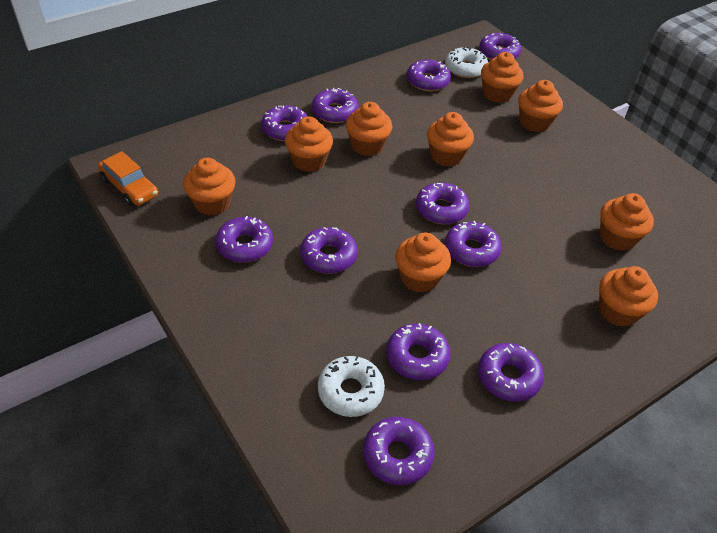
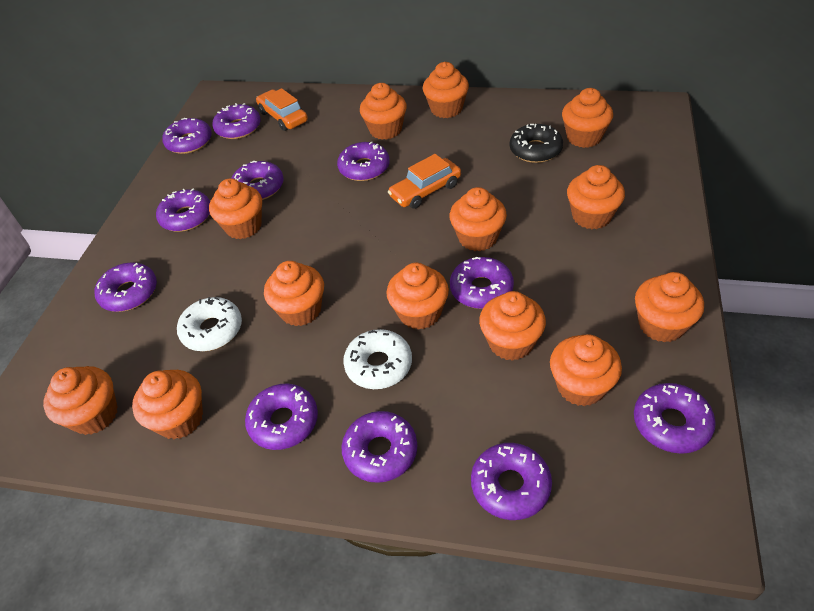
black donut: none = 0 -> [509,124,563,163] = 1
orange car: [98,151,158,206] = 1 -> [256,88,308,131] [388,154,461,209] = 2
orange cupcake: [183,158,236,216] [285,116,333,172] [346,102,392,156] [395,233,451,293] [427,112,474,167] [481,52,523,103] [518,80,563,132] [599,266,658,327] [600,193,654,251] = 9 -> [43,366,118,435] [132,370,203,439] [209,178,262,239] [264,261,324,326] [360,83,407,140] [386,263,449,330] [423,62,469,118] [449,187,507,251] [479,291,546,361] [550,334,622,406] [562,88,613,148] [567,165,625,229] [635,272,704,343] = 13

